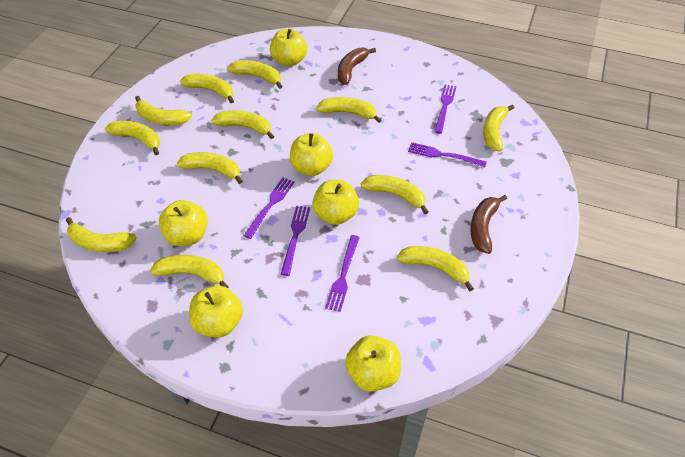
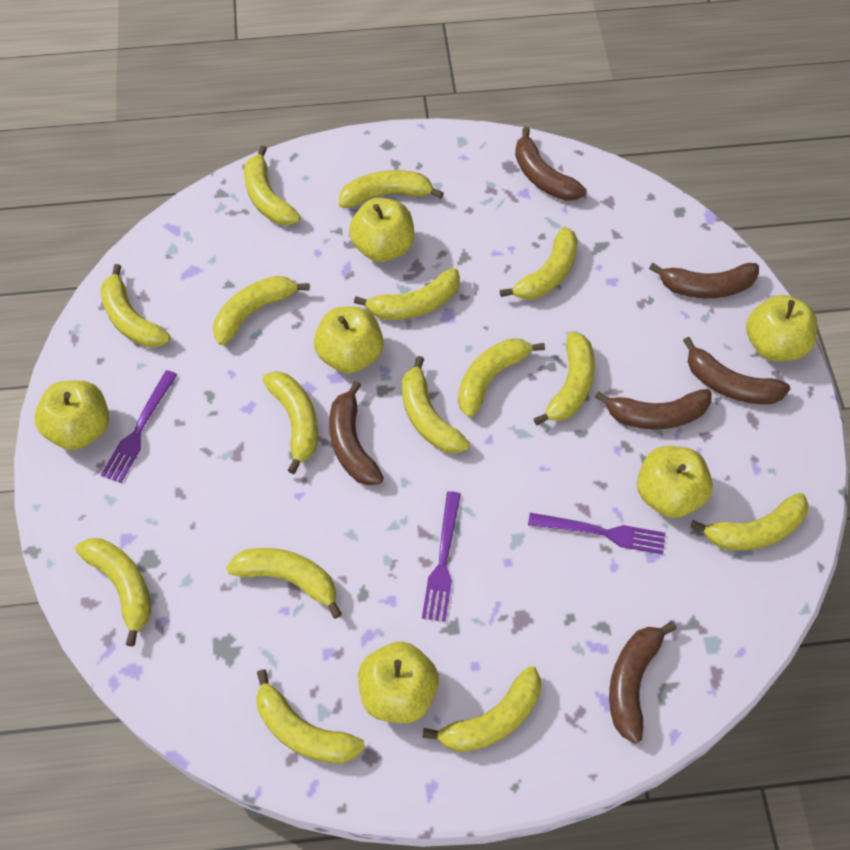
brown banana: [338,48,376,85] [470,195,507,254] = 2 -> [329,381,384,486] [515,127,586,201] [595,389,712,429] [609,621,677,744] [649,263,759,298] [683,337,790,404] = 6
purple fork: [244,177,295,239] [281,205,310,276] [325,235,360,312] [408,142,487,167] [434,85,456,134] = 5 -> [101,370,177,483] [422,491,461,622] [528,513,665,554] = 3
yellow banana: [66,217,136,252] [105,120,160,155] [135,96,192,125] [150,255,229,288] [177,152,243,184] [180,73,234,103] [211,110,274,139] [228,60,283,89] [316,97,382,123] [361,175,429,214] [397,246,474,291] [483,104,514,151] = 12 -> [75,538,151,646] [100,264,170,347] [213,276,310,345] [226,548,342,619] [244,145,301,225] [256,669,365,763] [262,371,318,474] [339,170,444,208] [354,268,460,320] [402,356,470,454] [422,666,541,752] [458,338,545,417] [500,227,578,300] [534,332,595,425] [690,493,809,550] = 15

